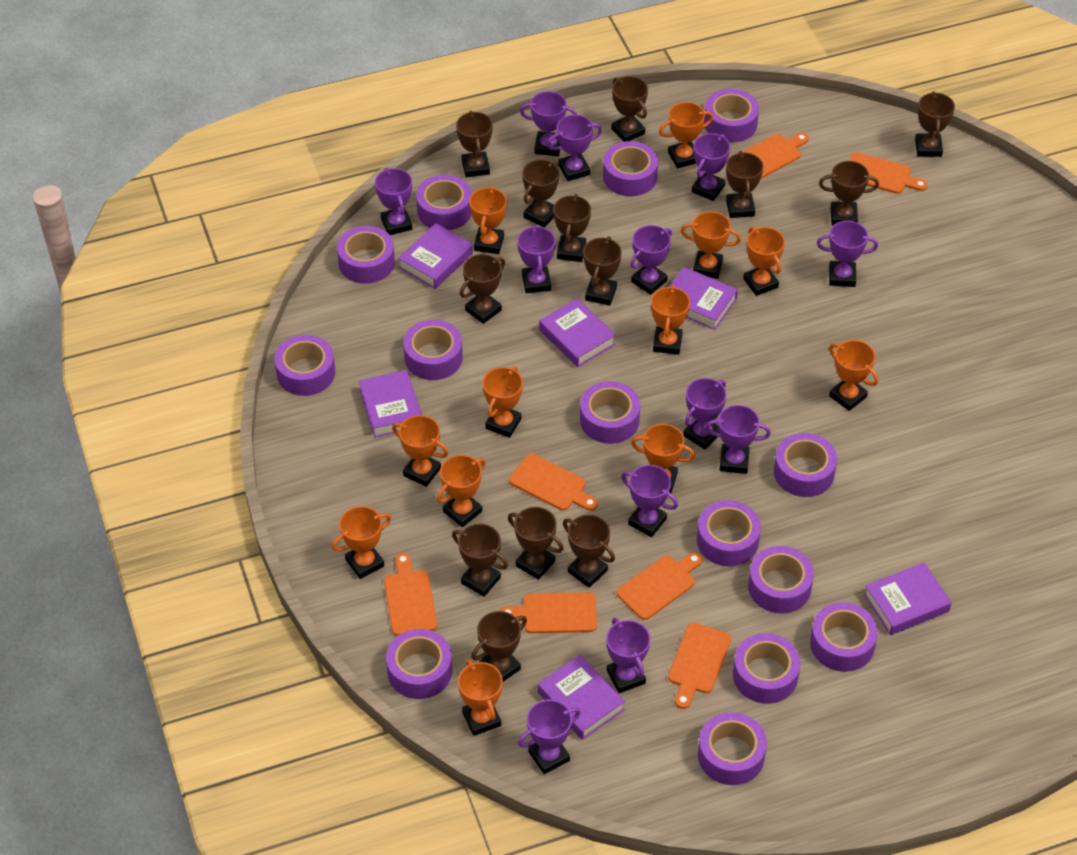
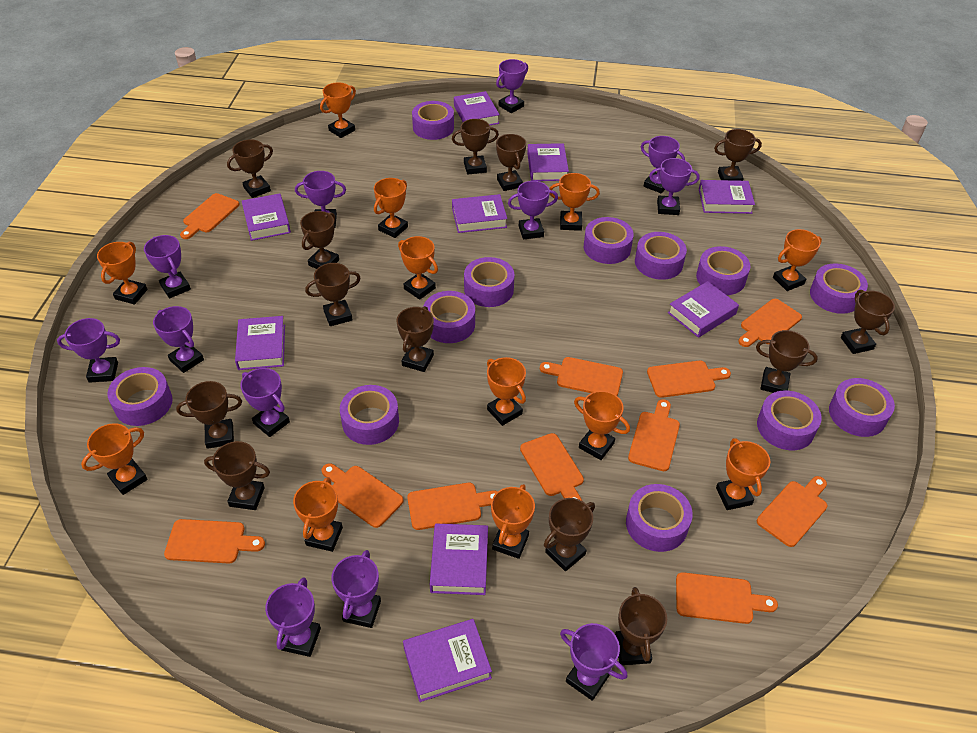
orange cutting board: [384,553,437,636] [500,592,597,633] [509,453,598,511] [617,552,702,620] [668,623,731,709] [743,133,809,179] [849,152,928,194] = 7 -> [164,519,265,564] [180,193,239,239] [321,463,403,528] [407,483,498,530] [520,433,584,501] [540,357,623,396] [628,399,680,471] [647,361,731,398] [676,572,778,624] [738,299,802,347] [757,476,828,547] = 11
purple book: [359,370,422,438] [398,223,473,289] [538,654,625,740] [539,298,616,367] [669,267,738,330] [864,563,952,635] = 6 -> [235,316,285,370] [242,193,291,241] [403,619,492,702] [430,524,488,595] [452,194,507,233] [454,91,500,125] [527,143,569,181] [668,281,739,338] [699,180,755,214] = 9
purple tape: [274,335,335,396] [337,226,395,284] [386,629,452,699] [403,320,463,380] [416,175,472,230] [580,381,640,444] [603,141,658,196] [697,500,761,566] [698,712,767,785] [704,89,759,143] [733,633,800,704] [748,546,814,613] [774,433,837,497] [810,602,878,672] = 14 -> [107,367,173,426] [340,385,399,445] [412,101,454,140] [423,291,475,343] [464,257,515,307] [584,217,634,264] [626,484,693,552] [635,232,687,280] [696,246,751,295] [757,391,822,450] [810,263,868,314] [829,378,895,437] = 12

